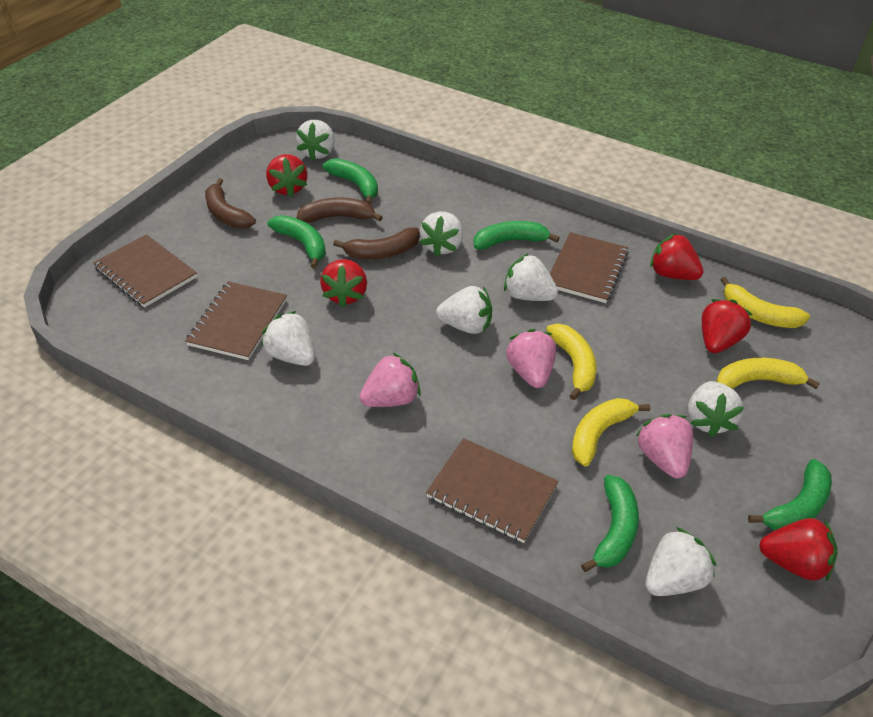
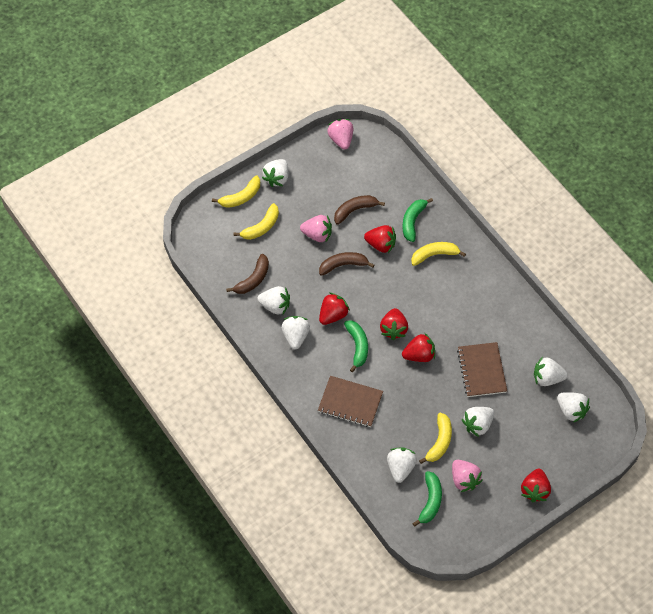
brown notebook: [93,234,197,308] [185,281,287,360] [426,438,559,543] [550,232,629,303] = 4 -> [318,376,383,427] [457,342,507,397] = 2
green banana: [267,215,326,268] [323,158,378,204] [473,221,560,250] [581,475,639,572] [748,459,832,530] = 5 -> [344,320,368,372] [402,198,433,242] [412,471,442,527] = 3

